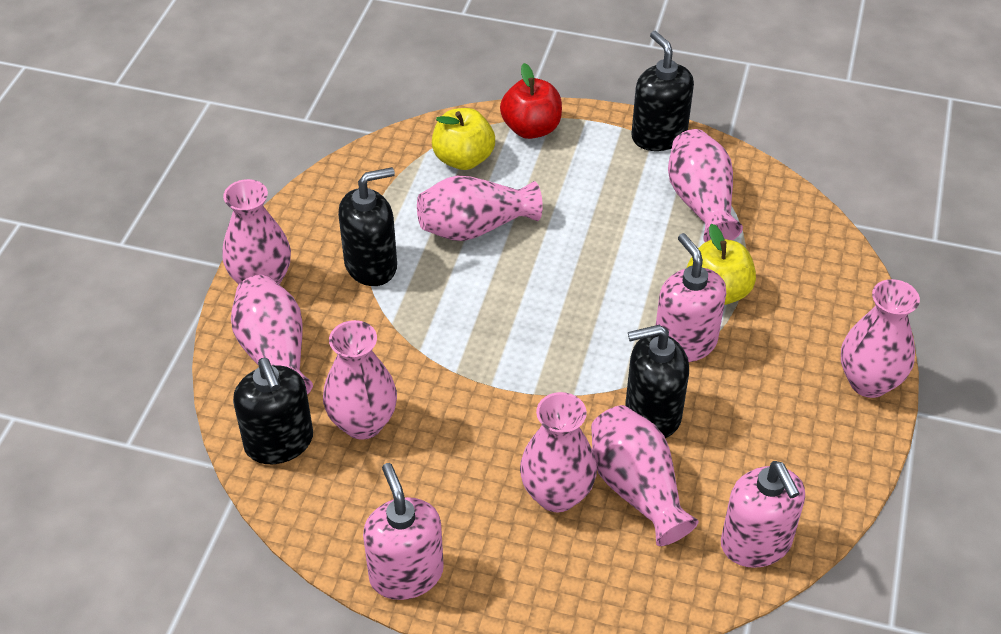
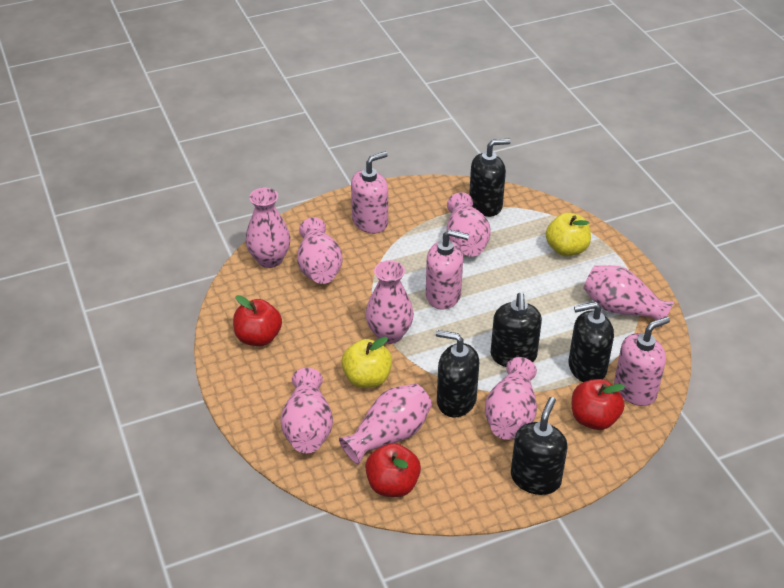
black soap dispenser: [233,358,313,464] [338,167,397,286] [625,325,689,438] [631,31,694,151] = 4 -> [436,330,479,417] [469,139,510,217] [490,292,542,367] [511,397,568,495] [569,302,614,382] = 5
red apple: [500,63,562,139] = 1 -> [233,295,282,346] [365,443,421,497] [572,379,625,430] = 3

